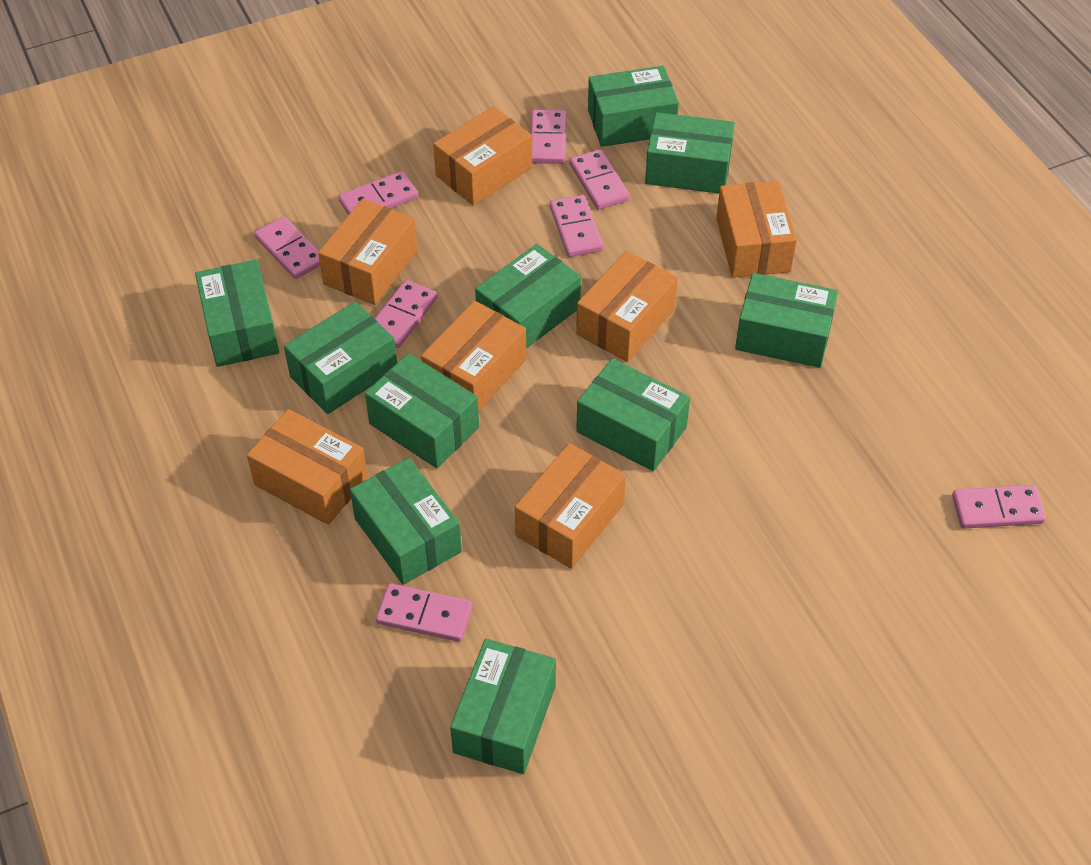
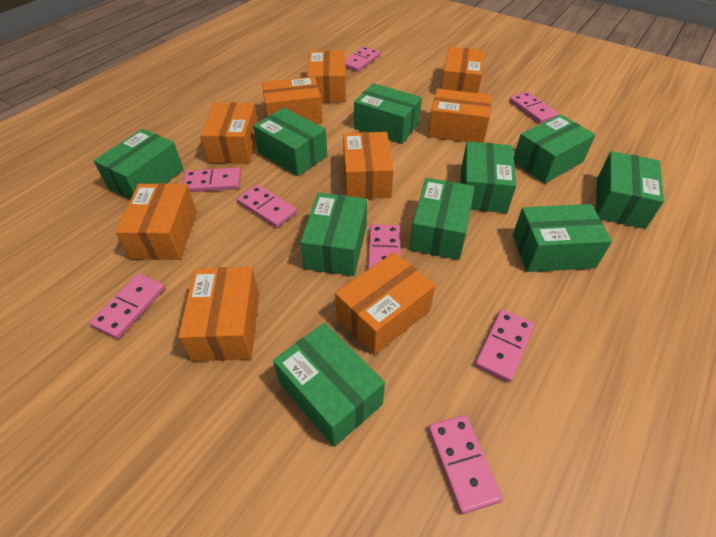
orange box: [247,409,368,525] [318,199,417,305] [421,301,526,412] [433,106,532,206] [515,443,626,569] [576,251,678,362] [716,181,797,278] = 7 -> [116,183,197,260] [178,267,259,361] [200,102,258,164] [262,77,323,124] [307,50,346,103] [335,252,436,355] [343,132,394,199] [428,89,492,143] [441,47,485,93] = 9

